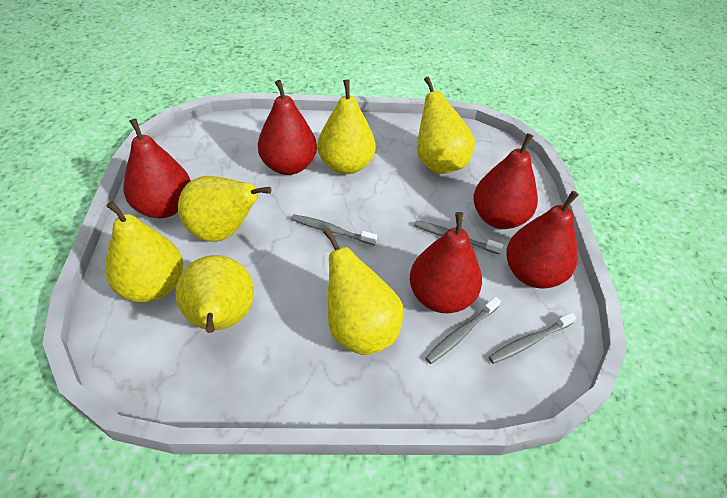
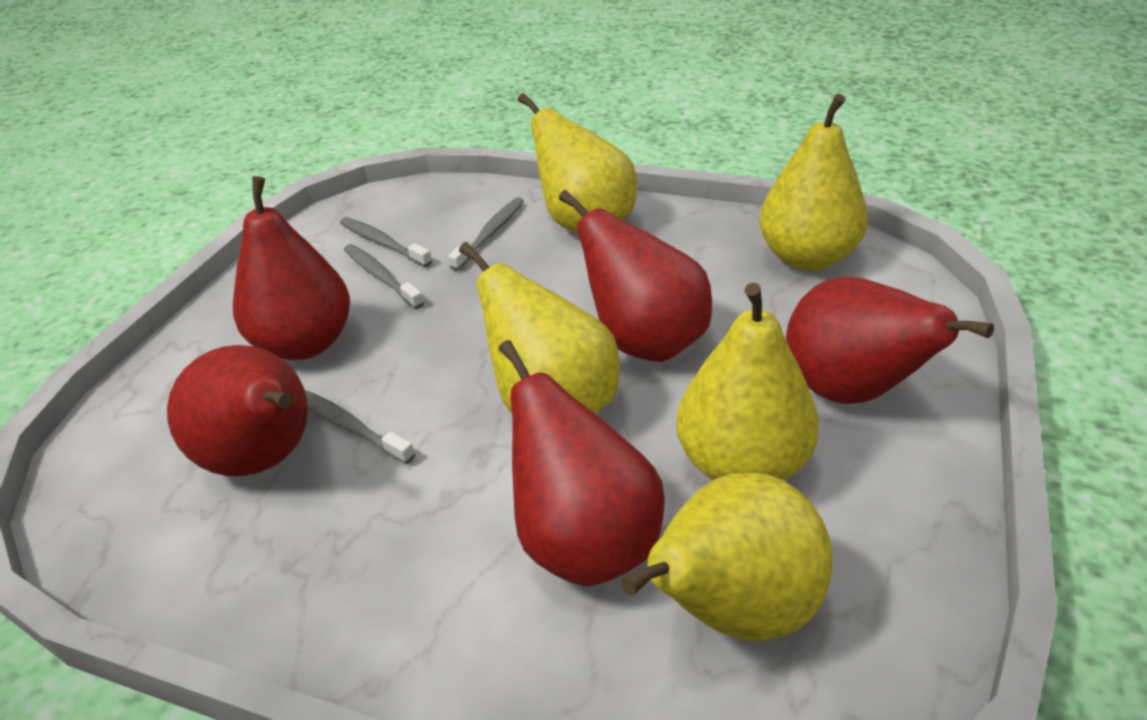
yellow pear: [105,201,183,302] [175,255,254,333] [178,176,271,242] [318,80,376,174] [323,228,403,355] [417,77,475,174] = 6 -> [459,242,620,413] [518,93,637,233] [621,472,833,641] [676,283,819,481] [759,94,868,271] = 5

